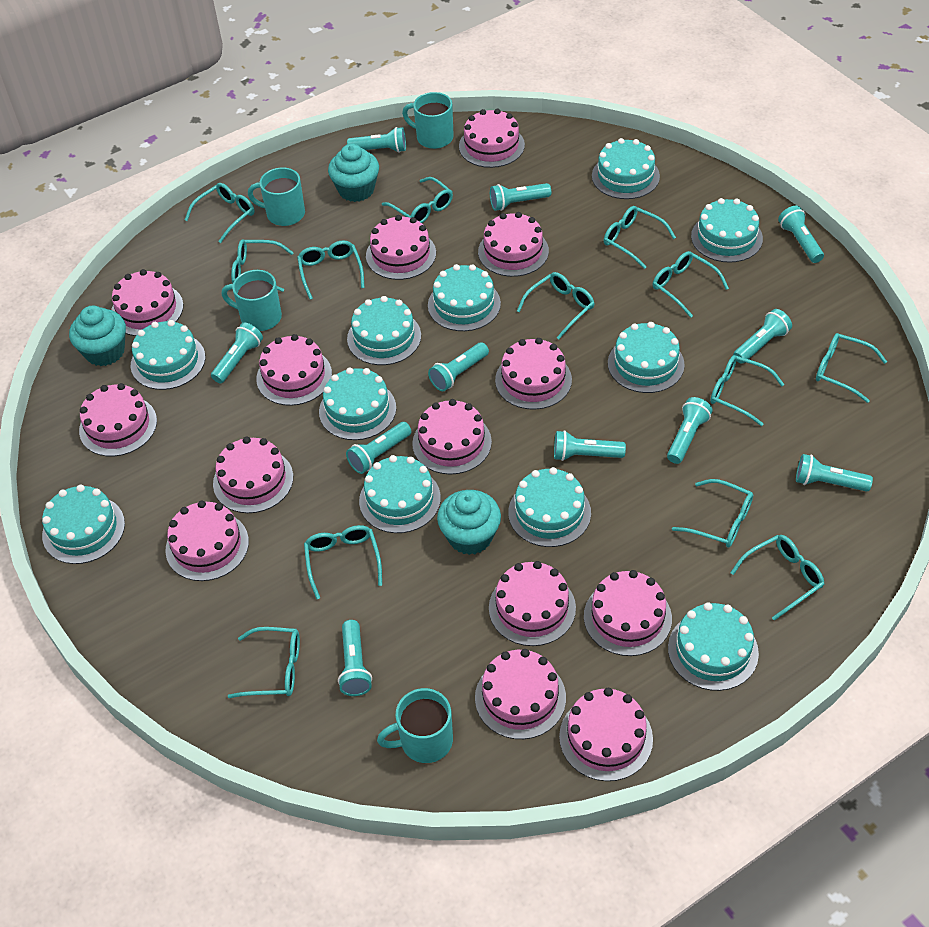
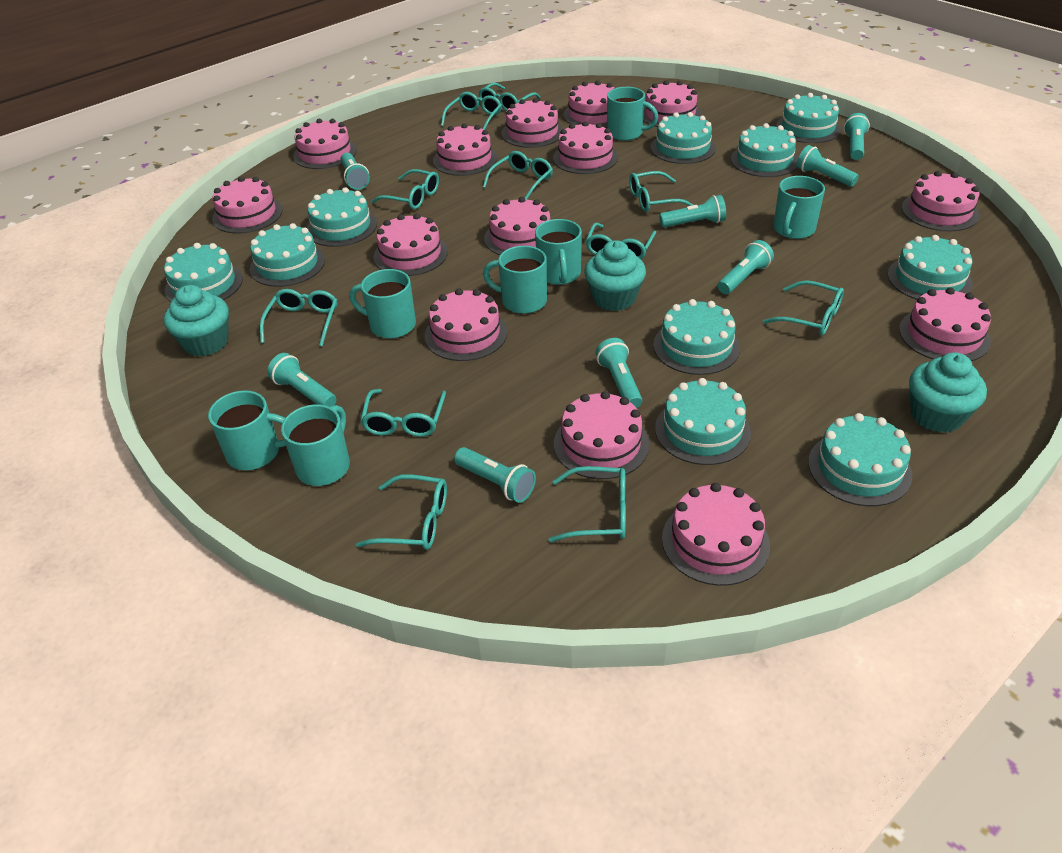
turquoise cake: [42,485,125,564] [131,320,205,390] [319,368,396,440] [347,296,421,365] [359,455,441,533] [428,264,501,331] [508,467,591,547] [592,138,660,199] [608,322,685,393] [668,602,759,691] [691,198,763,263] = 11 -> [164,243,243,302] [250,223,325,287] [306,187,377,247] [650,112,716,164] [653,299,740,375] [655,378,751,465] [731,123,798,177] [776,93,841,143] [808,413,912,506] [888,235,973,300] = 10
turquoise flashlight: [211,323,263,383] [338,620,372,696] [346,422,412,474] [347,127,406,153] [428,342,489,391] [490,183,551,211] [554,430,626,461] [667,397,713,464] [733,309,792,364] [778,206,824,263] [796,454,873,492] = 11 -> [267,353,336,407] [341,153,370,190] [454,447,536,503] [596,338,642,408] [659,195,726,227] [718,240,774,294] [797,145,859,187] [843,113,870,160] = 8
turquoise glasses: [185,183,255,243] [228,627,300,698] [231,239,294,292] [297,240,365,300] [304,525,382,599] [382,177,453,223] [517,272,595,339] [604,206,676,269] [653,251,729,318] [672,479,753,547] [710,355,784,426] [730,535,825,620] [816,333,887,403] = 13 -> [260,289,337,346] [356,474,447,550] [360,389,446,437] [371,169,439,210] [441,92,502,130] [478,83,540,111] [483,151,553,200] [548,466,626,542] [586,223,656,259] [629,171,694,212] [763,280,844,336] = 11
turquoise mug: [222,270,282,331] [248,167,305,226] [377,688,453,763] [402,92,454,149] = 4 -> [208,390,286,470] [281,404,350,486] [349,269,416,339] [483,246,547,314] [535,219,582,285] [607,87,658,141] [773,176,825,239] = 7

